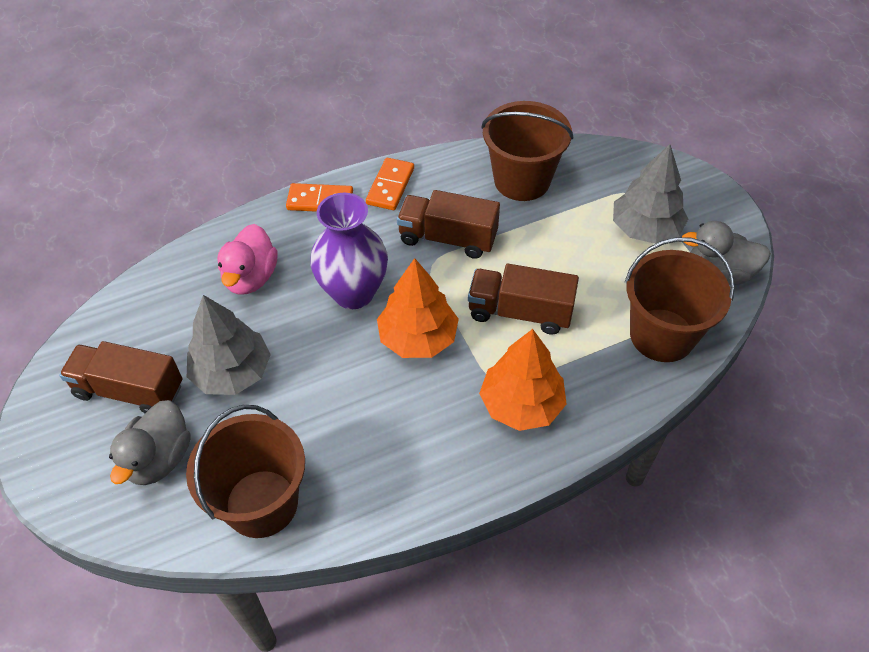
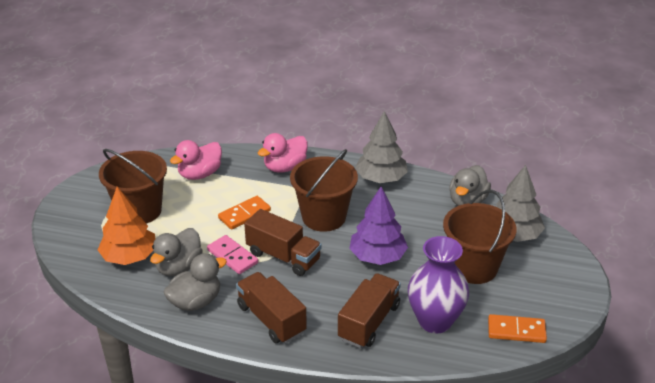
grey duck: [109,400,190,485] [682,221,771,285] = 2 -> [150,228,203,276] [163,254,227,311] [449,165,491,206] = 3
orange tree: [377,258,459,358] [479,329,566,431] = 2 -> [98,187,156,265] = 1
pink domino: none = 0 -> [207,235,258,274] = 1
pink duck: [217,224,277,295] = 1 -> [170,140,222,180] [258,133,307,173] = 2
purple tree: none = 0 -> [349,187,408,265] = 1

